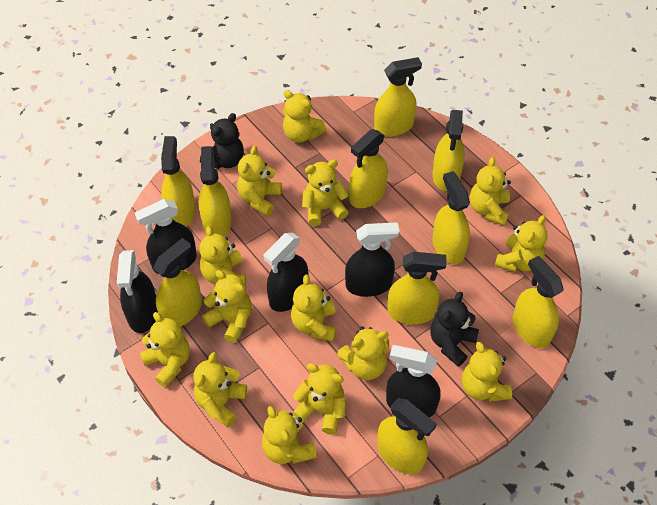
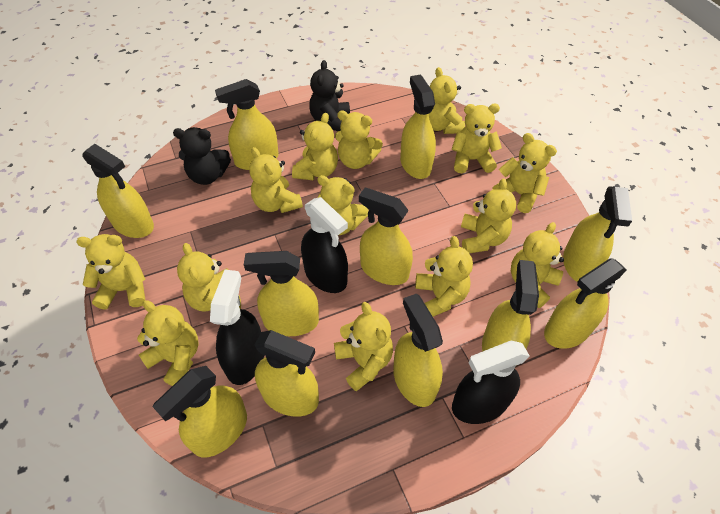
black spray bottle: [117,250,158,333] [135,199,197,274] [264,233,309,312] [345,222,400,297] [386,345,441,417] = 5 -> [210,270,264,385] [301,197,348,293] [452,341,530,424] = 3
yellow spray bottle: [153,238,202,327] [161,136,196,227] [199,146,232,237] [349,129,388,208] [374,57,422,137] [377,398,437,474] [387,252,447,324] [433,110,465,191] [433,171,470,264] [513,256,564,348] = 10 -> [82,144,154,238] [152,366,247,457] [215,79,279,170] [244,251,319,336] [254,330,319,417] [359,188,413,285] [393,294,443,407] [400,75,436,179] [482,260,539,367] [544,259,627,349] [563,186,632,282] = 11

